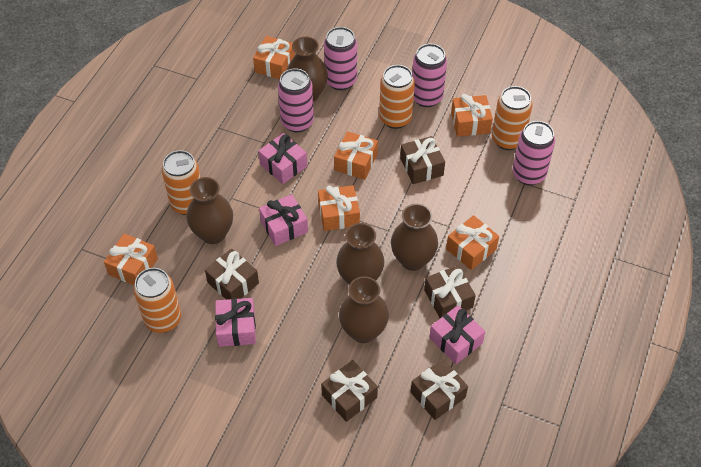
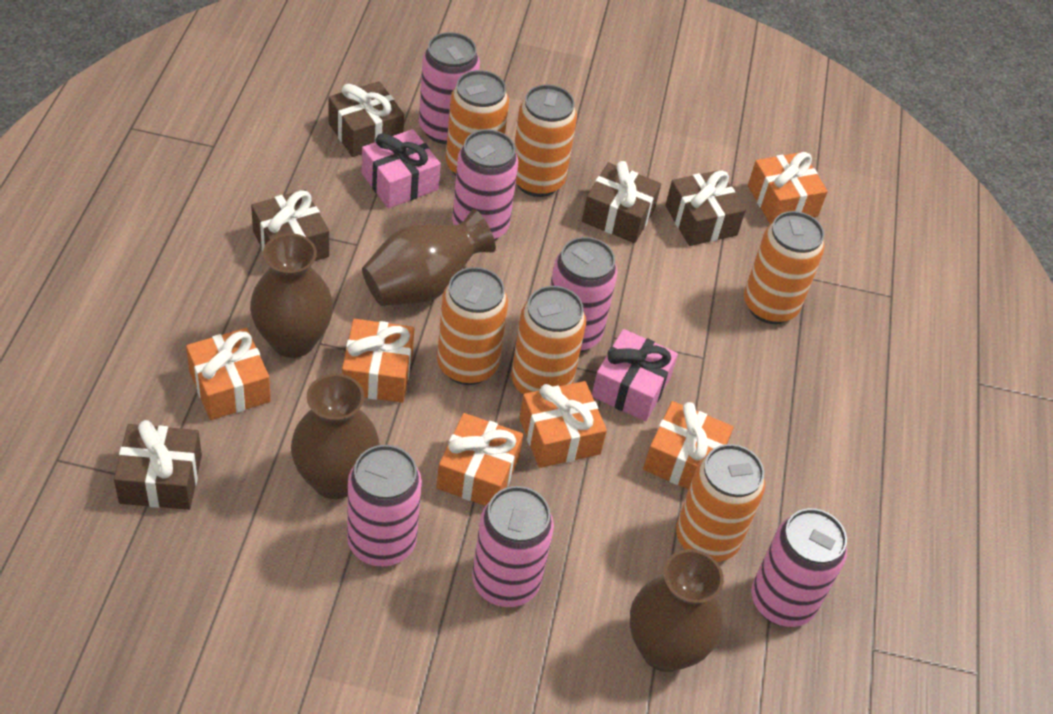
brown vase: [187,177,233,244] [287,37,328,102] [336,223,384,285] [339,276,389,343] [391,204,438,271] = 5 -> [250,233,333,358] [291,374,380,499] [362,209,496,306] [630,549,724,672] = 4
orange can: [134,268,181,333] [162,150,201,215] [379,65,415,129] [492,86,533,150] = 4 -> [437,267,508,385] [446,70,509,176] [511,286,586,395] [514,85,577,197] [676,444,765,562] [744,211,825,324] = 6
pink can: [278,68,314,132] [324,27,357,90] [412,44,447,107] [512,121,555,185] = 4 -> [347,445,422,567] [419,32,480,144] [452,129,518,240] [472,486,554,607] [550,237,618,352] [751,508,847,627] = 6
pink gift: [215,298,256,347] [258,133,307,184] [259,194,308,246] [429,305,485,364] = 4 -> [362,129,441,208] [592,329,678,421] = 2

